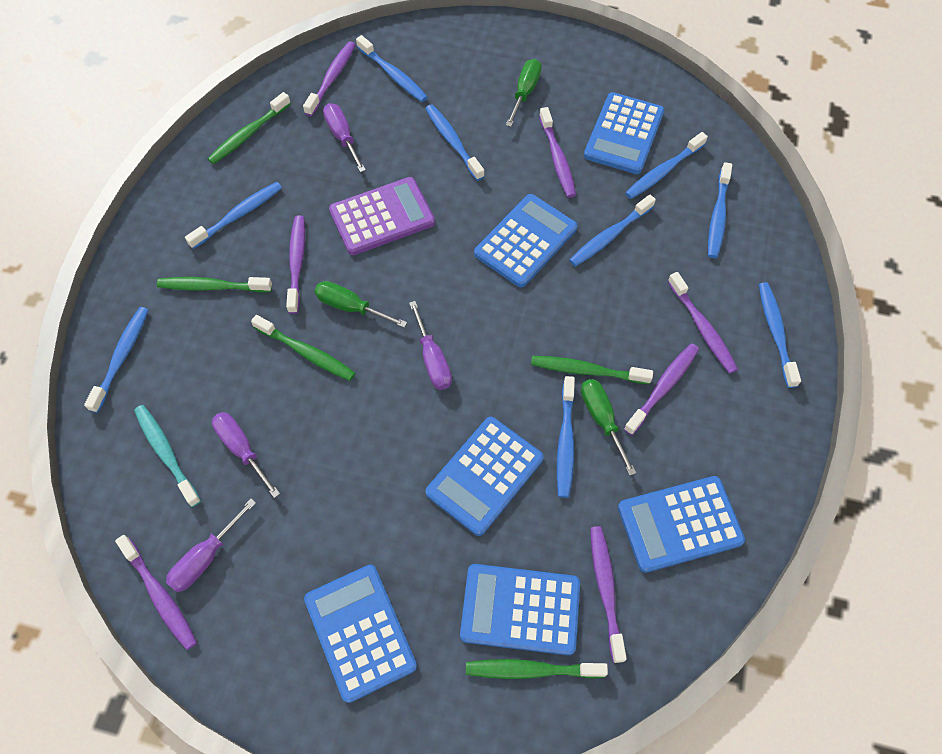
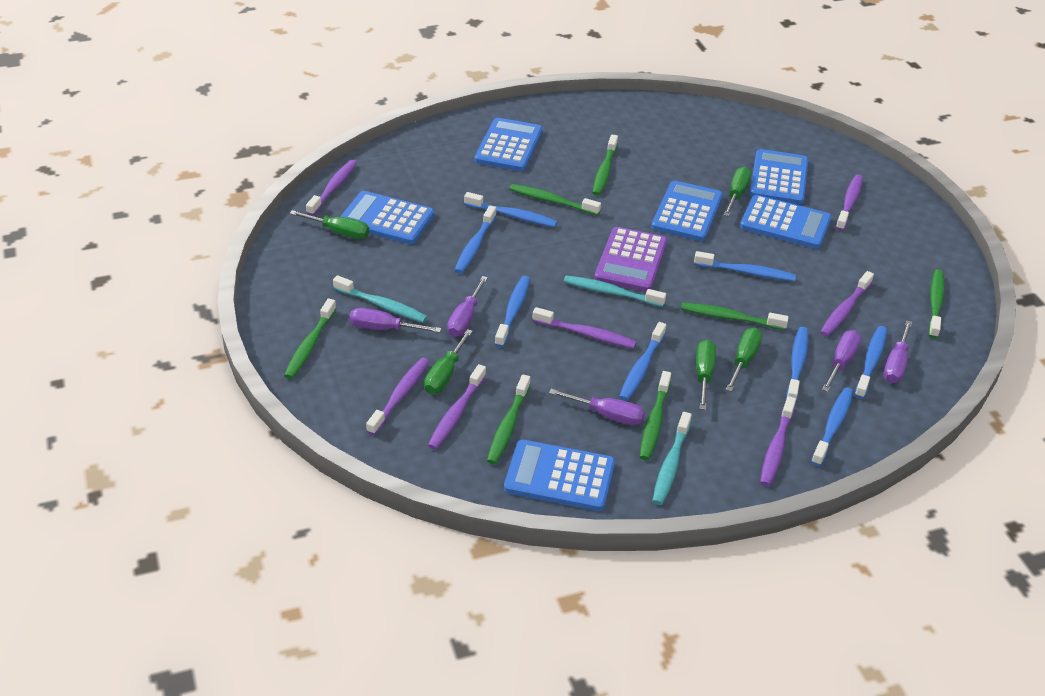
blue toothbrush: [84,307,148,413] [185,182,282,249] [356,35,428,102] [425,104,485,181] [557,376,575,498] [569,194,656,267] [625,132,708,199] [708,162,732,258] [759,282,801,388] = 9 -> [454,206,496,273] [464,192,557,227] [495,276,530,347] [619,322,666,401] [694,251,796,282] [786,327,808,403] [811,388,854,466] [855,326,887,399] = 8
green screwdriver: [315,281,407,328] [506,59,542,127] [581,379,636,476] = 3 -> [290,210,369,239] [424,329,473,394] [696,340,716,410] [724,167,751,216] [726,328,762,392] = 5
green toothbrush: [157,277,272,292] [208,92,291,164] [251,315,355,381] [466,659,608,679] [531,356,653,384] = 5 -> [284,298,336,379] [487,375,530,464] [509,184,601,216] [592,135,618,196] [640,371,671,460] [681,302,789,330] [928,269,945,338] = 7
purple screwdriver: [166,499,256,592] [212,412,280,498] [323,103,366,172] [409,301,452,390] = 4 -> [350,308,441,333] [447,276,488,337] [549,389,645,425] [822,330,861,392] [883,320,912,383] = 5
turquoise toothbrush: [134,405,201,507] = 1 -> [333,275,428,323] [564,275,666,307] [652,412,692,505] = 3

